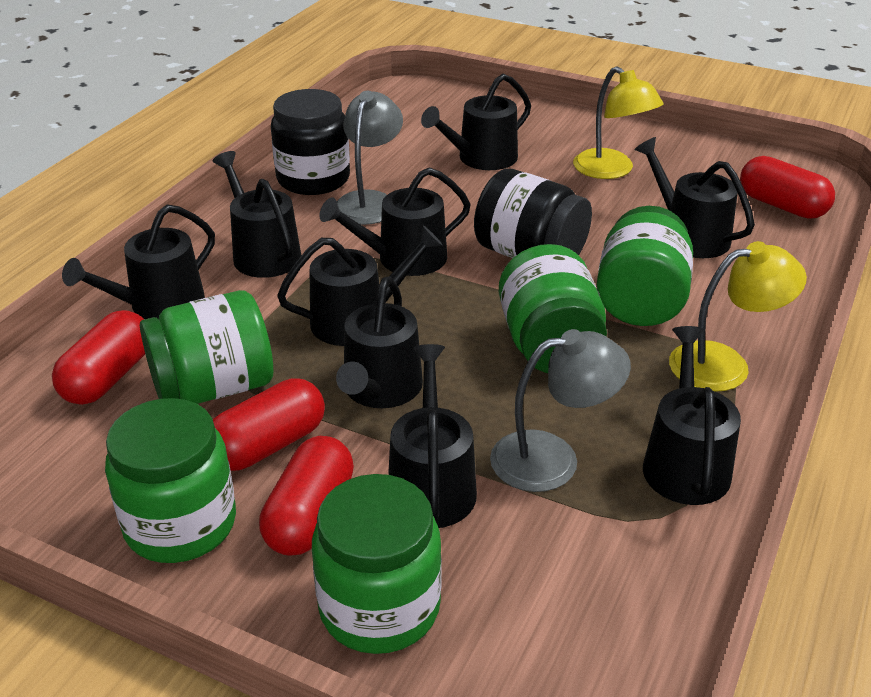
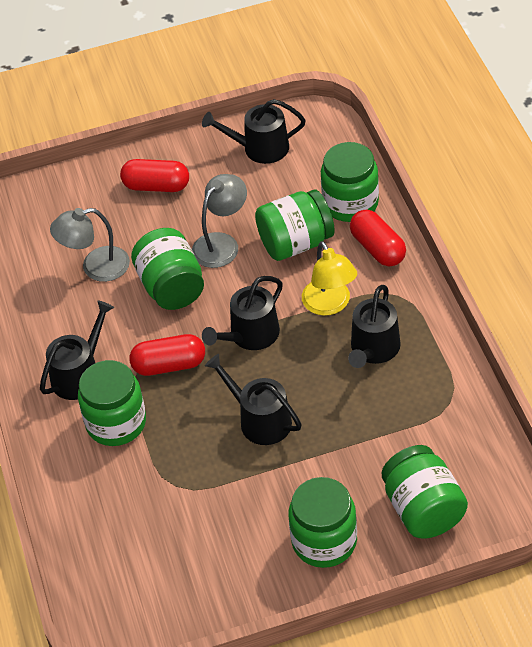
black jar: [271,89,350,195] [474,169,592,258] = 2 -> none = 0
black watering can: [62,204,215,319] [213,151,301,278] [277,225,442,346] [319,167,471,276] [336,277,423,408] [388,344,477,528] [421,74,531,170] [634,137,755,258] [643,326,741,505] = 9 -> [40,300,114,400] [202,99,306,164] [202,276,283,350] [205,354,302,445] [348,285,401,368] = 5
green jar: [105,398,236,563] [140,290,274,404] [312,474,442,654] [499,244,607,373] [597,206,693,326] = 5 -> [78,360,146,446] [131,228,204,310] [255,190,335,261] [288,477,357,568] [321,142,379,222] [381,445,468,539] = 6
red capsule: [52,310,145,405] [213,378,325,471] [259,436,354,556] [740,156,835,219] = 4 -> [120,159,189,192] [129,334,205,376] [350,210,406,267] = 3
yellow lamp: [573,66,664,179] [669,241,807,392] = 2 -> [302,241,357,316] = 1

